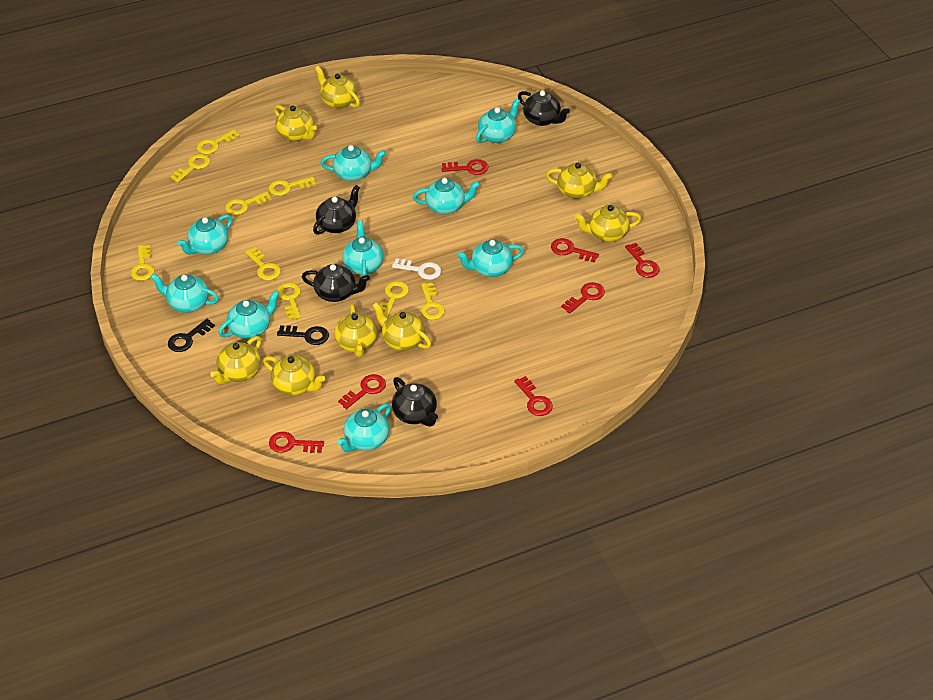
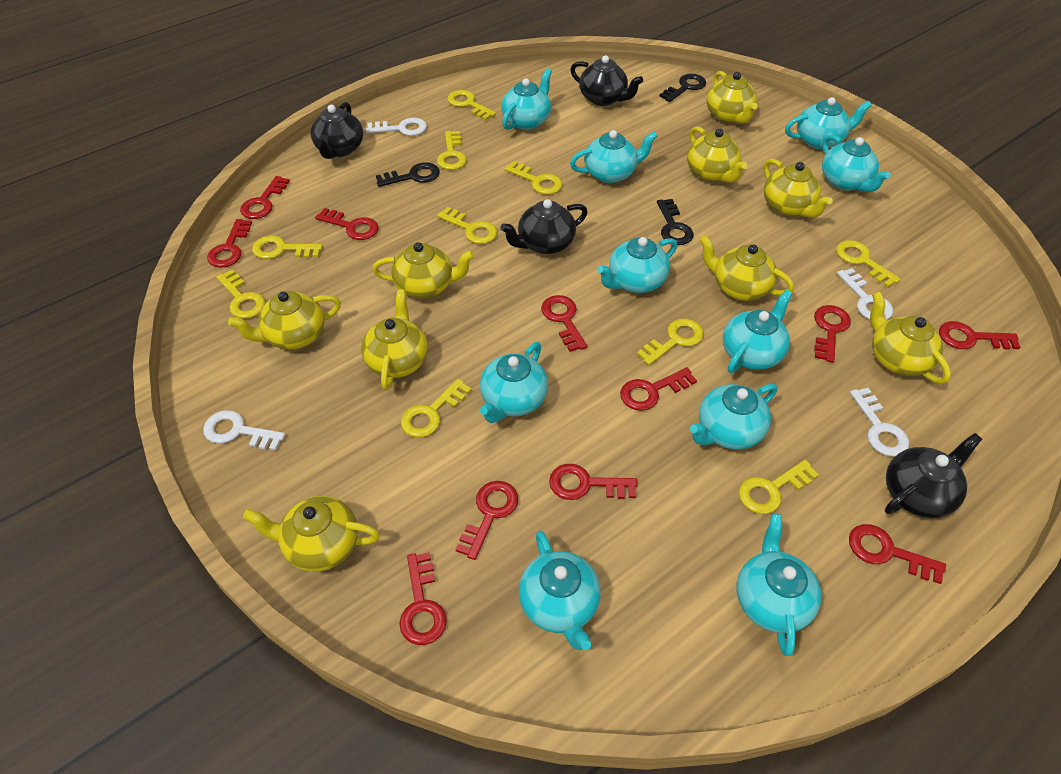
black key: [168,319,215,352] [277,325,329,345] = 2 -> [376,162,440,187] [657,199,694,245] [659,74,706,102] = 3
red key: [269,432,324,453] [338,374,386,409] [441,159,488,175] [514,376,553,416] [551,238,599,262] [561,282,605,313] [625,243,660,278] = 7 -> [207,219,252,268] [240,176,290,219] [315,208,379,240] [399,552,447,645] [456,481,518,560] [541,295,587,352] [549,464,638,500] [620,367,697,411] [814,305,851,363] [849,524,946,584] [939,321,1020,349] = 11
turquoise teapot: [150,274,219,313] [177,215,232,254] [218,290,279,339] [320,145,386,181] [337,403,391,452] [342,220,384,276] [413,178,480,214] [457,240,524,277] [476,98,520,143] = 9 -> [480,342,548,423] [501,68,552,130] [519,531,601,650] [570,130,658,183] [597,237,677,293] [690,384,777,450] [723,290,792,373] [737,514,821,656] [785,97,872,149] [822,135,891,192] = 10
white key: [392,258,441,280] = 1 -> [203,410,285,451] [366,118,427,136] [837,268,893,320] [850,388,909,457] = 4
yellow key: [131,245,155,281] [170,154,210,183] [197,130,240,154] [225,191,272,215] [245,247,281,281] [268,177,316,196] [277,282,301,320] [380,281,409,318] [420,283,445,320] = 9 -> [216,270,266,319] [252,236,323,259] [401,379,472,438] [437,131,467,170] [437,207,497,244] [447,90,496,120] [504,161,562,195] [637,318,704,365] [739,460,819,514] [836,240,901,287] = 10
yellow teapot: [210,336,261,384] [263,355,325,396] [274,105,317,141] [315,66,360,109] [334,304,378,357] [372,302,431,351] [546,162,612,199] [575,205,641,242] = 8 -> [228,291,341,350] [243,496,380,572] [361,289,428,390] [372,242,475,299] [687,126,747,183] [699,235,794,301] [706,71,758,124] [763,159,833,218] [870,292,951,384] = 9

